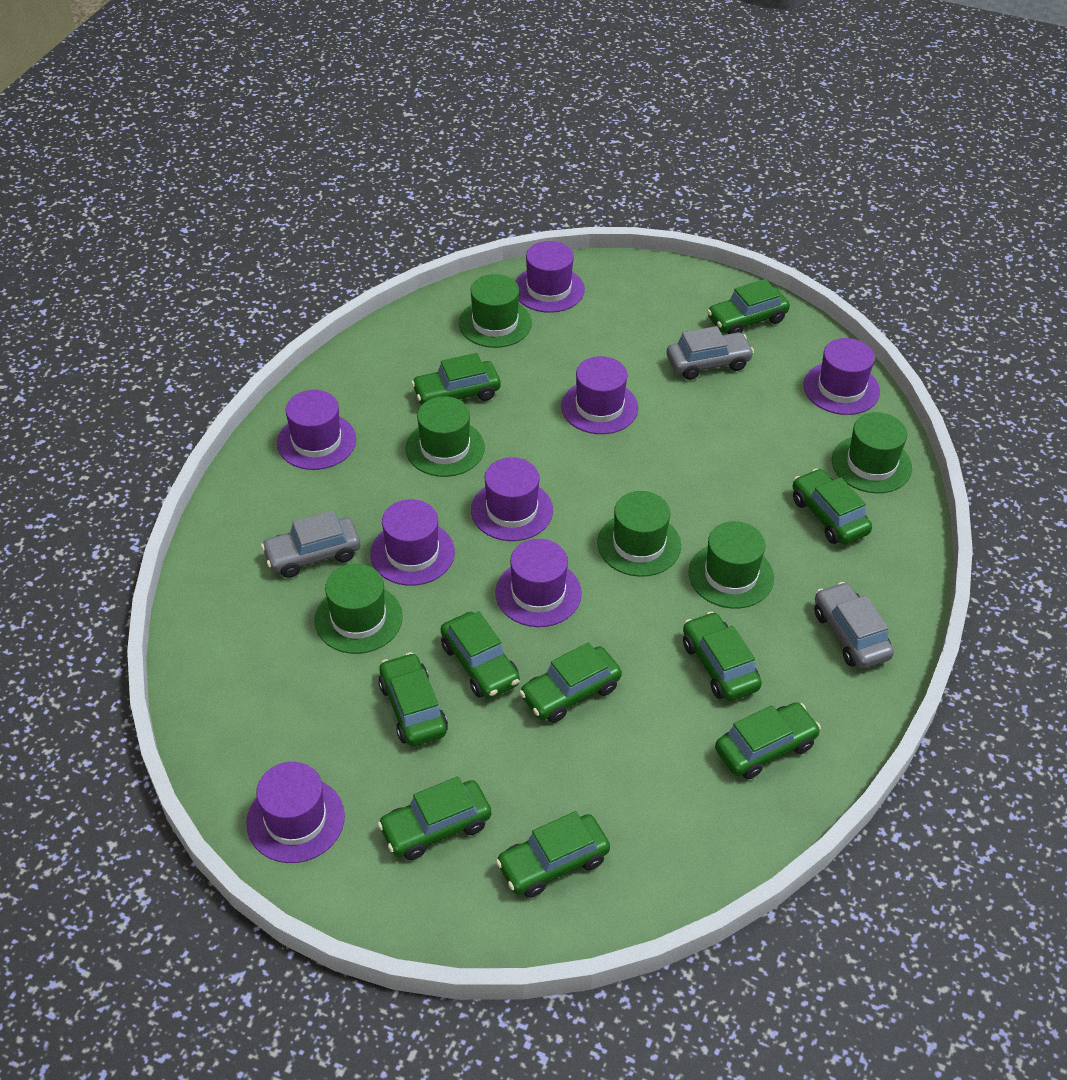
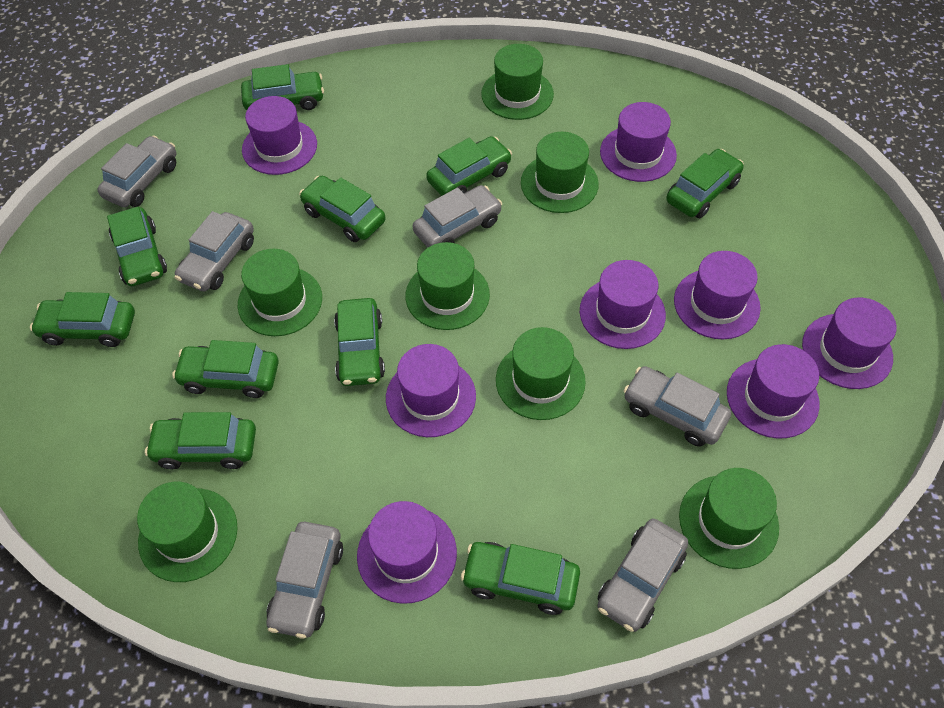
green hat: [314,564,403,654] [405,396,485,477] [459,274,532,348] [597,491,681,577] [689,521,774,609] [832,412,912,493] = 6 -> [137,482,238,582] [238,249,322,336] [406,242,490,330] [481,44,554,120] [496,327,586,420] [521,132,599,213] [679,468,779,569] = 7
grey car: [261,510,360,578] [667,326,754,380] [814,582,894,669] = 3 -> [97,135,176,207] [174,211,254,292] [266,522,343,639] [413,185,502,248] [597,519,688,632] [624,366,731,447] = 6

